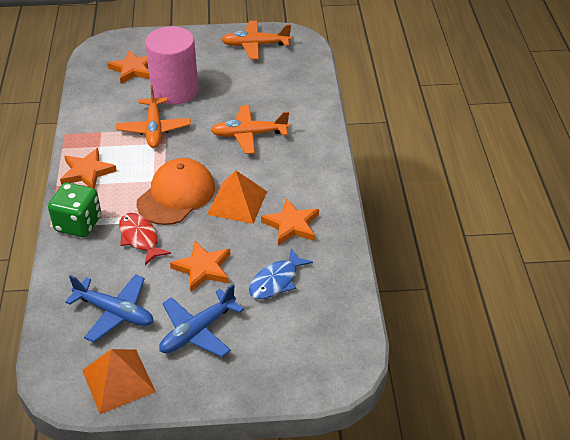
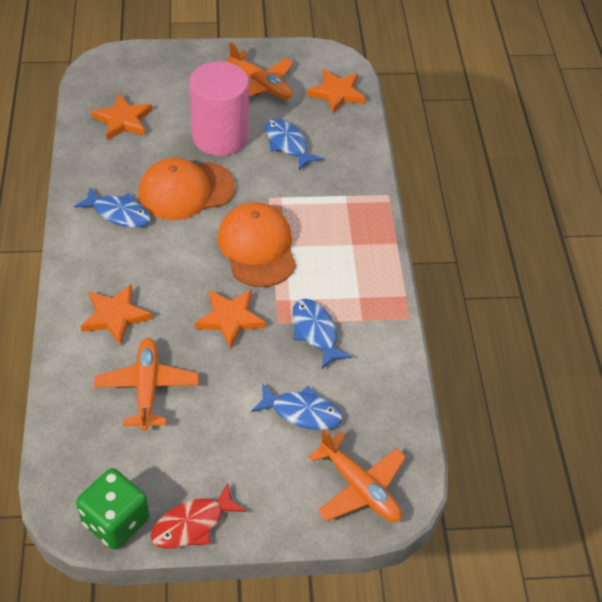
blue fish: [249,248,313,299] = 1 -> [74,187,151,228] [251,383,342,430] [265,119,323,170] [293,299,352,369] = 4
blue plane: [65,274,153,342] [159,284,244,357] = 2 -> none = 0
orange cap: [136,158,215,225] = 1 -> [138,158,236,220] [217,202,296,287] = 2
orange pyramid: [82,349,156,414] [207,170,267,224] = 2 -> none = 0

